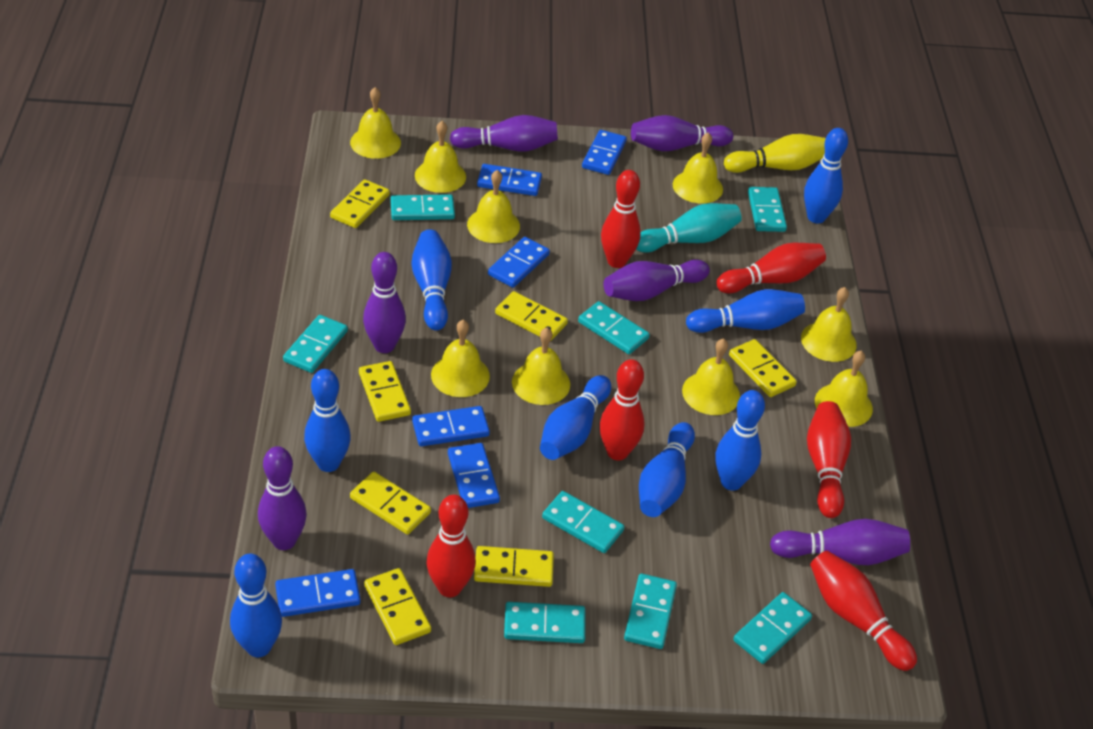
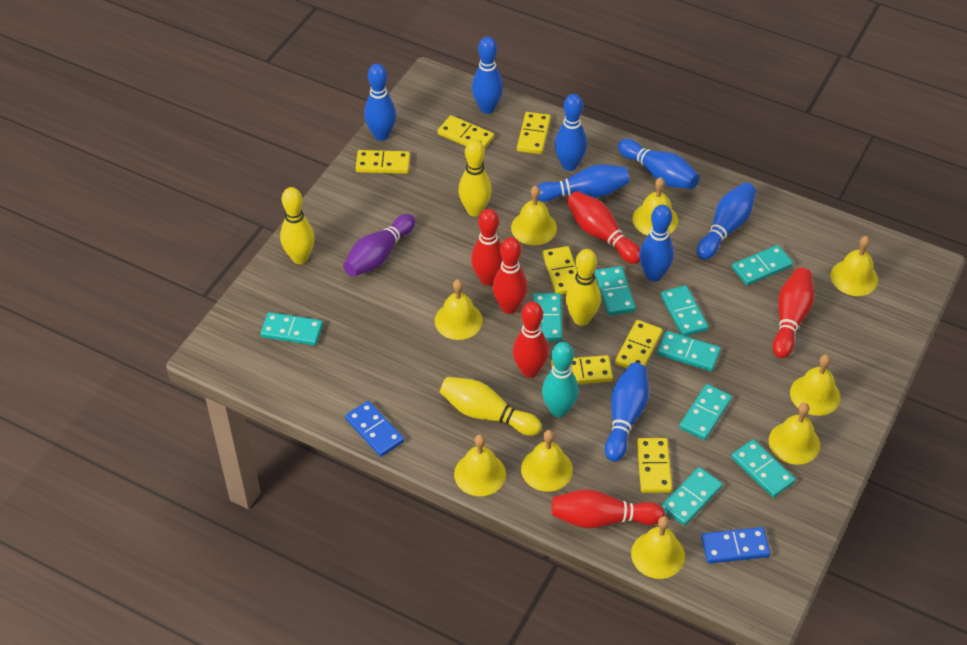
blue domino: [275,569,361,617] [412,406,490,446] [448,443,500,508] [477,164,542,196] [488,237,550,288] [582,130,627,175] = 6 -> [345,401,404,457] [701,527,770,564] = 2
purple bowling pin: [258,446,307,550] [363,252,406,353] [450,115,558,151] [603,259,710,301] [631,115,733,151] [770,519,910,565] = 6 -> [343,214,416,276] = 1
turquoise domino: [283,315,348,373] [390,194,455,220] [504,602,585,643] [542,491,624,553] [578,301,650,354] [624,574,677,649] [733,592,812,664] [748,187,787,232] = 8 -> [260,312,323,346] [533,293,562,341] [595,266,636,316] [657,331,721,371] [661,285,708,336] [661,467,723,526] [679,384,732,440] [731,439,795,498] [732,245,793,285] = 9
yellow bowling pin: [724,134,826,173] = 1 -> [280,187,315,264] [440,377,542,436] [458,139,492,217] [566,249,601,326] = 4

